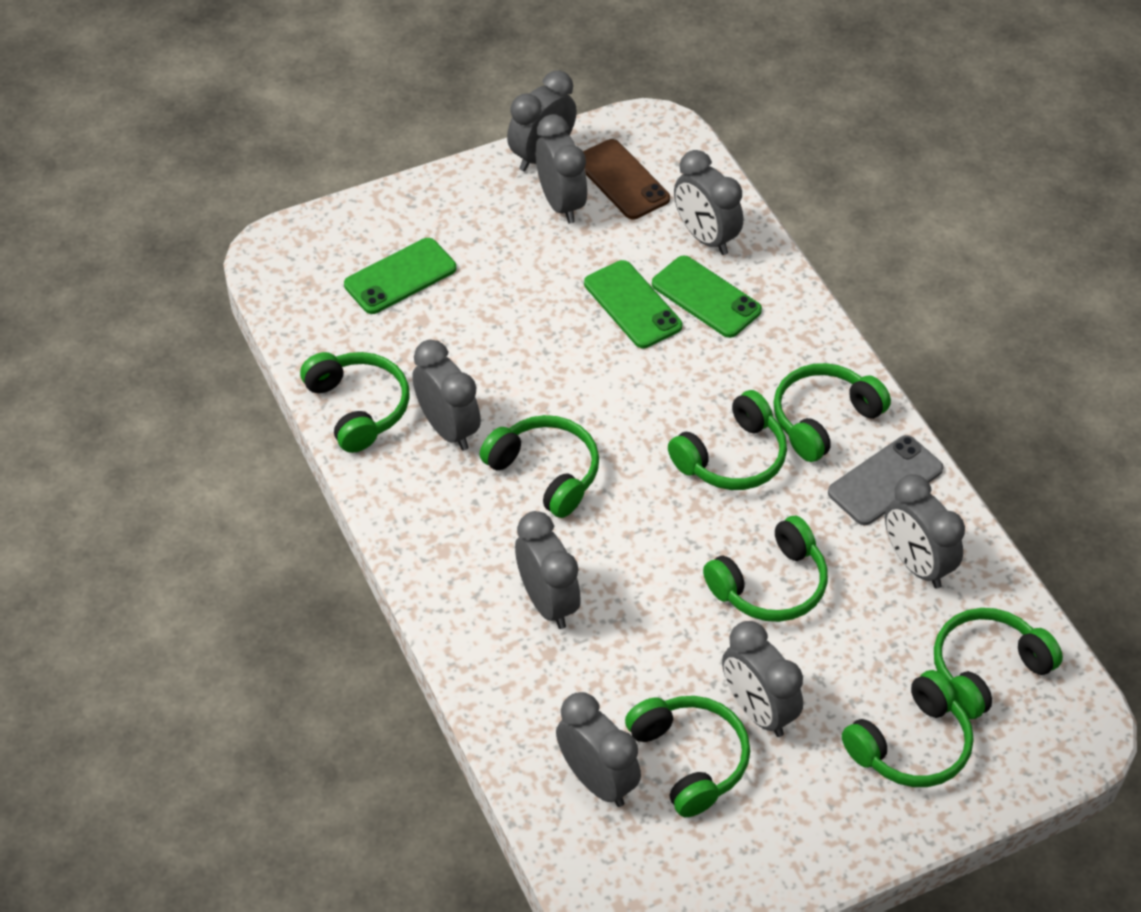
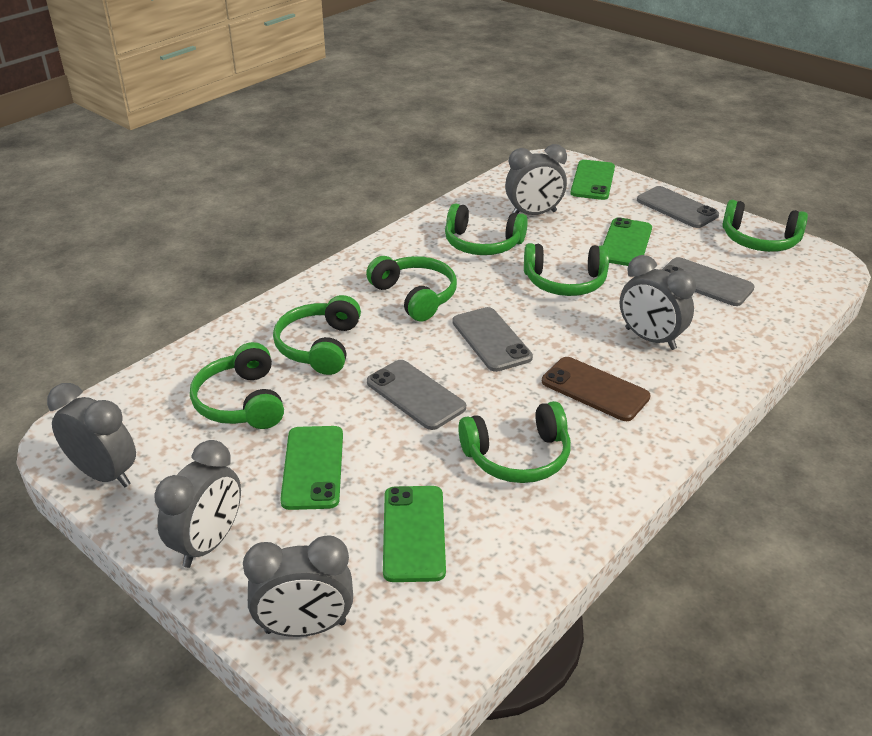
green headphones: [300,352,410,453] [480,415,599,518] [625,696,750,817] [668,390,787,490] [703,516,828,622] [773,363,891,462] [842,670,974,787] [934,608,1063,719] = 8 -> [190,342,284,429] [273,295,361,375] [366,256,457,321] [445,203,528,255] [458,401,571,483] [524,243,609,296] [722,200,808,252] = 7
green phone: [344,238,456,314] [584,260,682,348] [652,255,762,338] = 3 -> [280,426,343,510] [383,486,446,582] [571,160,615,200] [603,217,652,266] = 4
grey clock: [412,340,481,451] [507,70,577,171] [515,511,581,629] [535,114,587,223] [556,692,641,807] [674,150,743,255] [722,621,803,737] [885,474,965,589] = 8 -> [47,383,136,487] [154,440,241,568] [243,535,353,637] [505,144,567,215] [620,255,696,350] = 5
grey phone: [828,435,943,525] = 1 -> [367,360,466,430] [452,307,533,372] [637,186,719,228] [662,257,755,306] = 4

